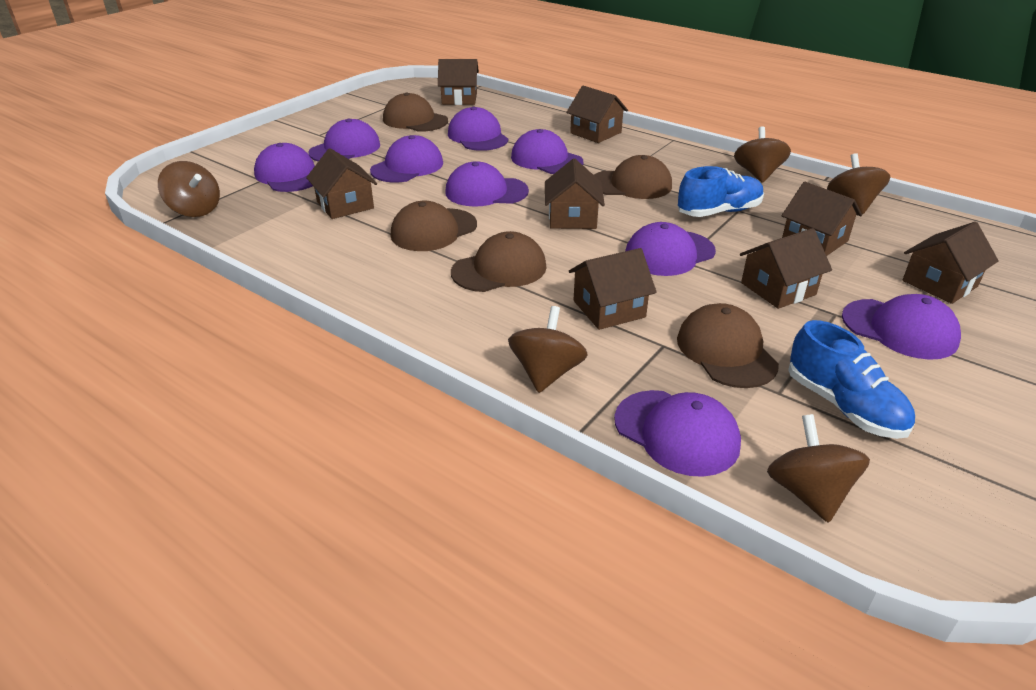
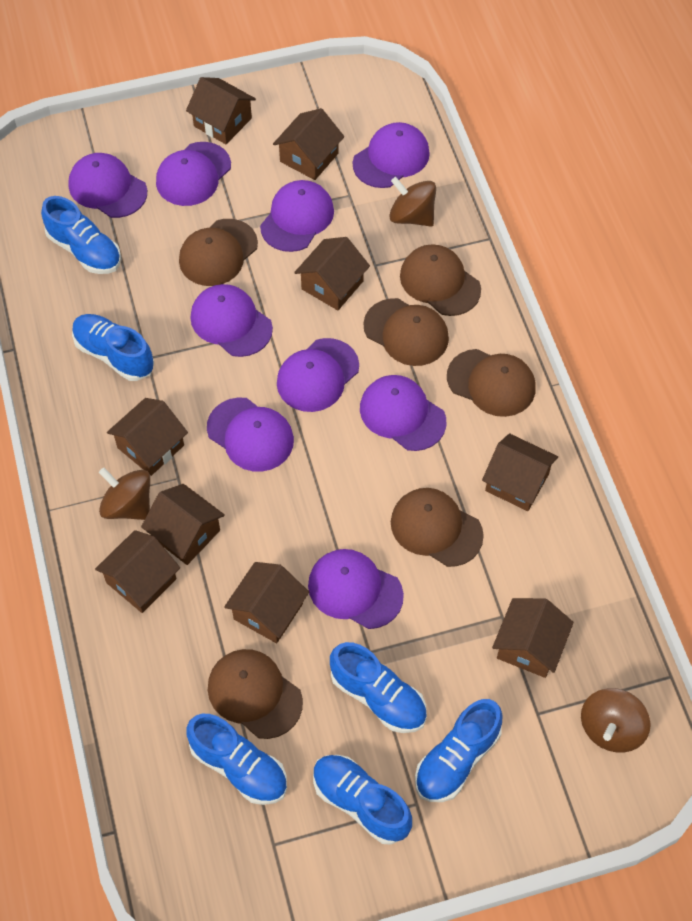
blue shoe: [678,166,764,217] [788,320,915,439] = 2 -> [41,196,121,274] [72,314,154,381] [187,714,287,805] [313,755,412,844] [330,642,427,733] [415,699,503,802] = 6
brown cap: [383,92,448,132] [390,201,477,251] [451,231,547,292] [594,155,672,199] [677,303,779,388] = 5 -> [179,219,258,286] [208,649,303,739] [363,298,449,366] [391,488,484,567] [400,244,481,316] [447,349,536,417] = 6
brown house: [306,148,377,219] [438,59,479,105] [545,158,605,229] [566,86,628,143] [569,248,657,330] [740,228,832,309] [782,181,862,256] [902,222,999,304] = 8 -> [95,530,180,613] [107,398,188,476] [141,484,225,565] [186,77,256,144] [224,562,309,643] [273,108,344,180] [294,237,370,310] [482,433,558,511] [492,598,574,678] = 9
brown spinning top: [158,161,220,217] [508,306,588,393] [734,126,791,183] [767,414,870,523] [827,153,890,214] = 5 -> [99,468,150,520] [390,177,436,227] [581,688,651,752] = 3

